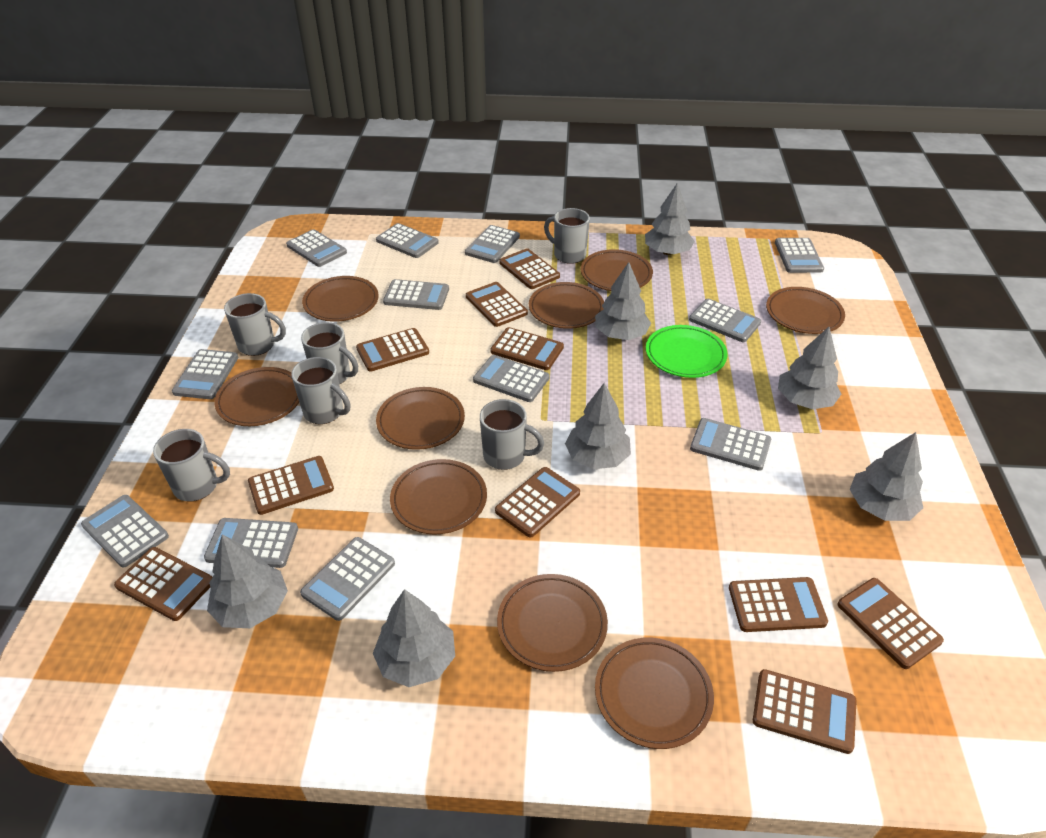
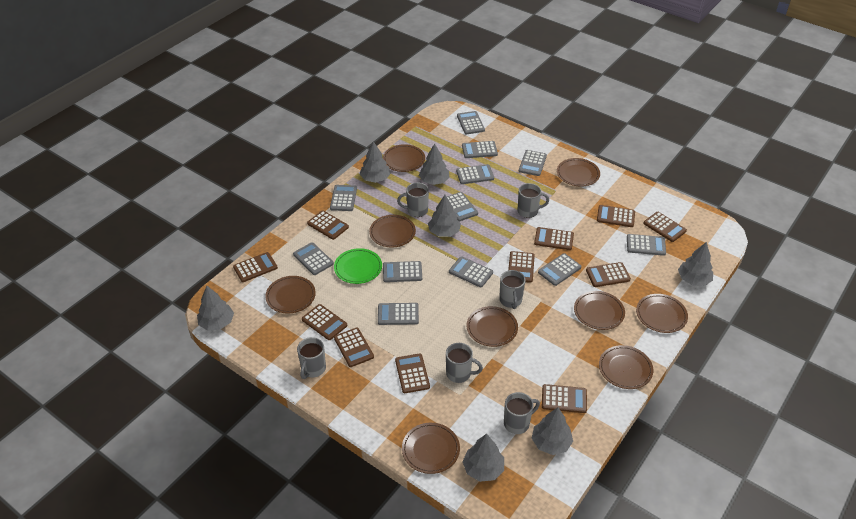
brown calculator: [114,547,212,621] [248,456,334,515] [356,328,429,372] [466,282,528,327] [491,327,564,370] [495,467,580,537] [499,248,560,289] [729,577,828,632] [753,669,857,754] [837,578,944,669] = 10 -> [233,252,278,282] [302,304,347,340] [307,210,349,240] [334,328,374,367] [395,353,430,393] [508,251,535,283] [534,227,574,250] [542,384,587,413] [586,262,631,287] [597,205,635,227] [643,212,687,242] = 11

